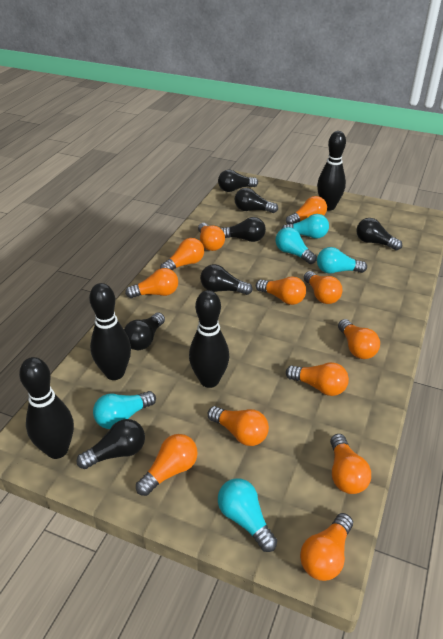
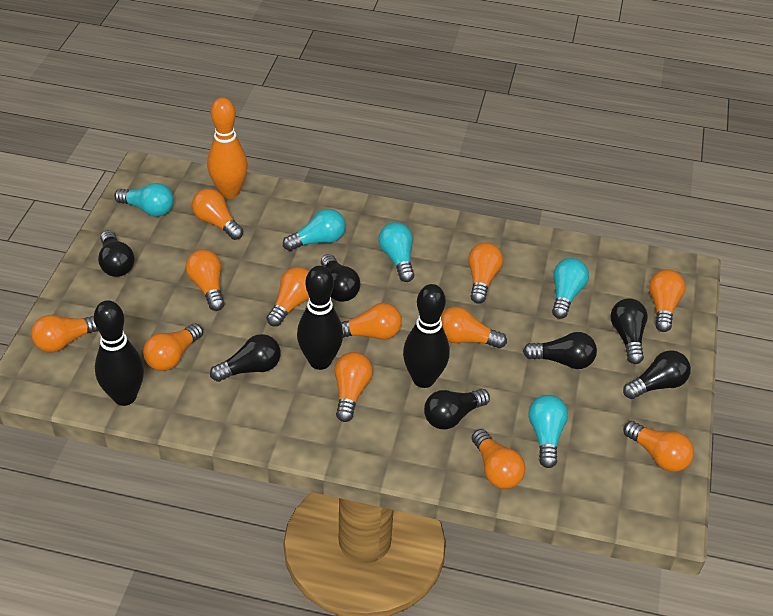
black bowling pin: [19,357,74,459] [89,283,131,380] [189,290,229,388] [317,131,346,211] = 4 -> [94,300,144,406] [297,266,343,370] [403,284,450,388] = 3
orange bowling pin: none = 0 -> [207,97,248,199] = 1

